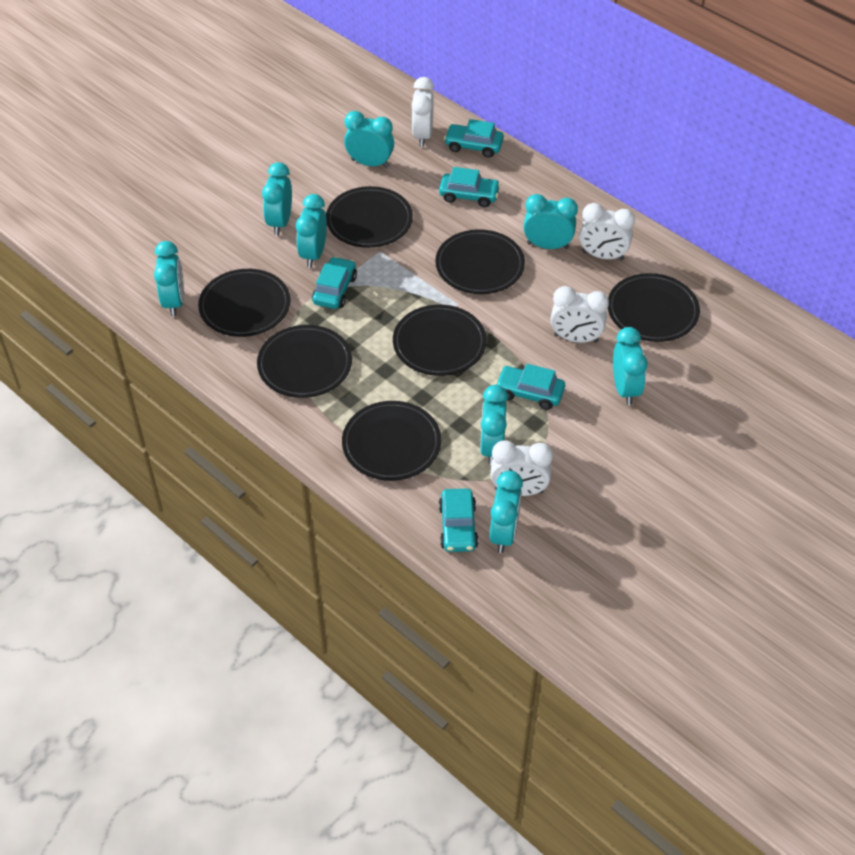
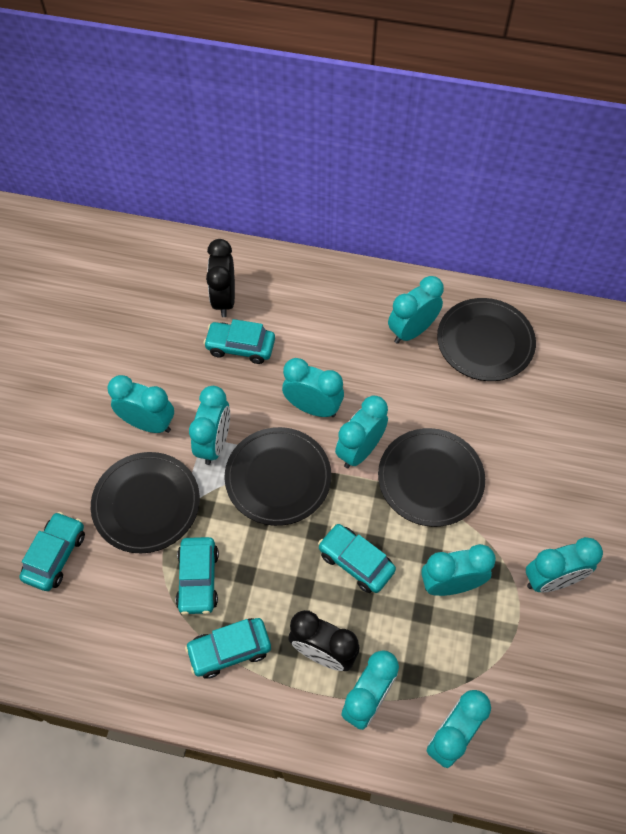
black clock: none = 0 -> [206,239,235,317] [288,610,359,671] = 2
black plate: [198,269,291,337] [257,325,352,398] [326,186,413,248] [342,401,441,481] [393,304,487,376] [435,229,525,294] [608,273,700,342] = 7 -> [91,452,200,553] [225,427,331,526] [378,428,485,527] [437,298,536,381] = 4
turquoise clock: [154,241,184,316] [262,162,292,235] [296,194,327,268] [344,111,394,168] [480,385,508,465] [490,470,523,553] [523,194,578,249] [613,327,648,405] = 8 -> [108,375,174,433] [189,386,230,465] [282,358,344,417] [335,396,388,468] [341,650,399,730] [388,276,444,344] [421,544,496,596] [427,690,491,768] [526,537,603,592] = 9
white clock: [411,77,434,147] [491,440,553,496] [551,286,609,343] [579,203,635,260] = 4 -> none = 0

